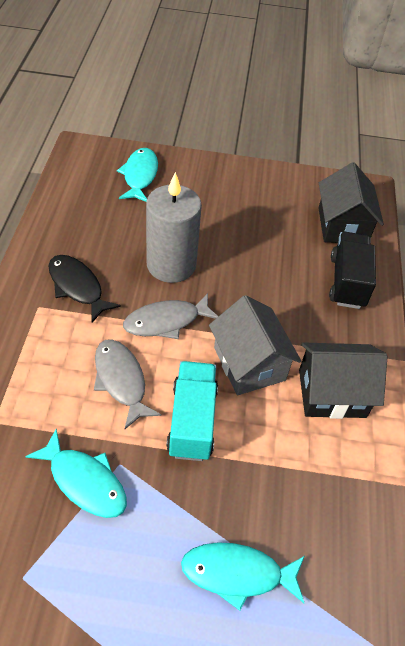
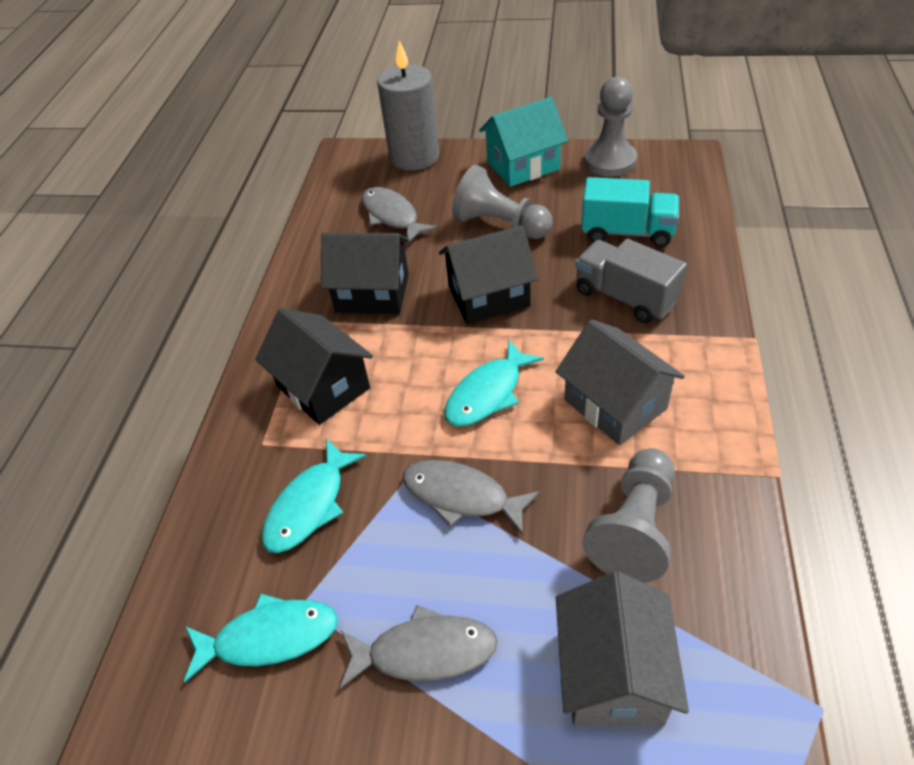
black fish: [48,255,121,323] = 1 -> none = 0
black house: [299,342,388,419] [318,162,384,243] = 2 -> [255,308,373,425] [321,233,409,314] [439,225,538,324] = 3
black truck: [329,232,376,309] = 1 -> none = 0
grey fish: [94,339,161,429] [123,293,219,339] = 2 -> [340,605,498,689] [362,187,438,244] [403,460,539,535] = 3
grey house: [209,295,301,395] = 1 -> [556,319,685,445] [556,571,689,725] = 2
grey pawn: none = 0 -> [452,165,553,239] [583,448,675,583] [584,77,637,177] = 3
grey truck: none = 0 -> [575,239,687,323] = 1
turquoise house: none = 0 -> [479,97,568,187] = 1

